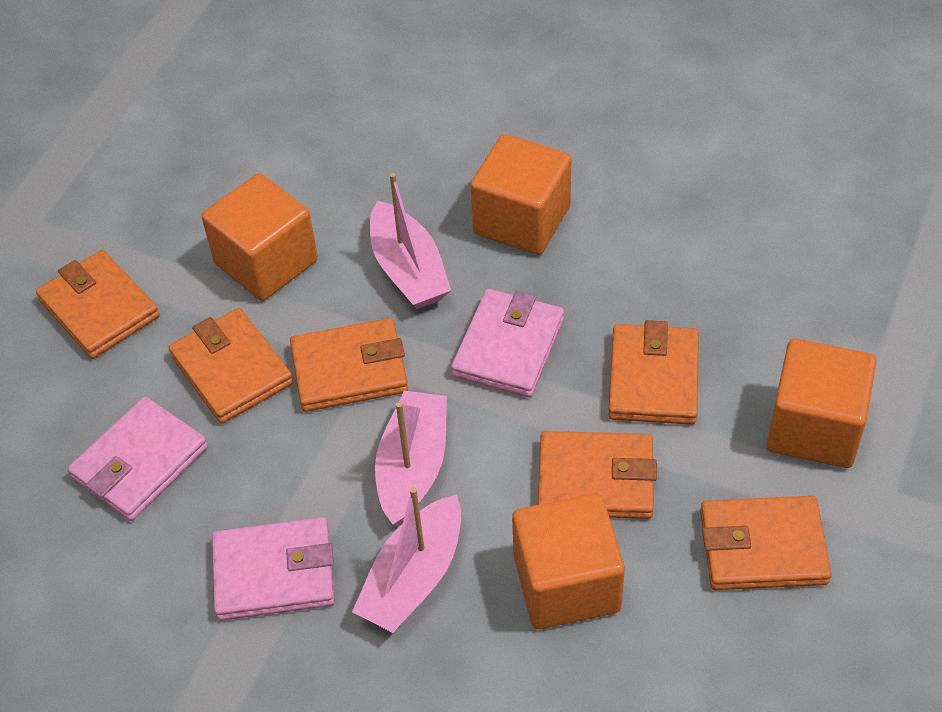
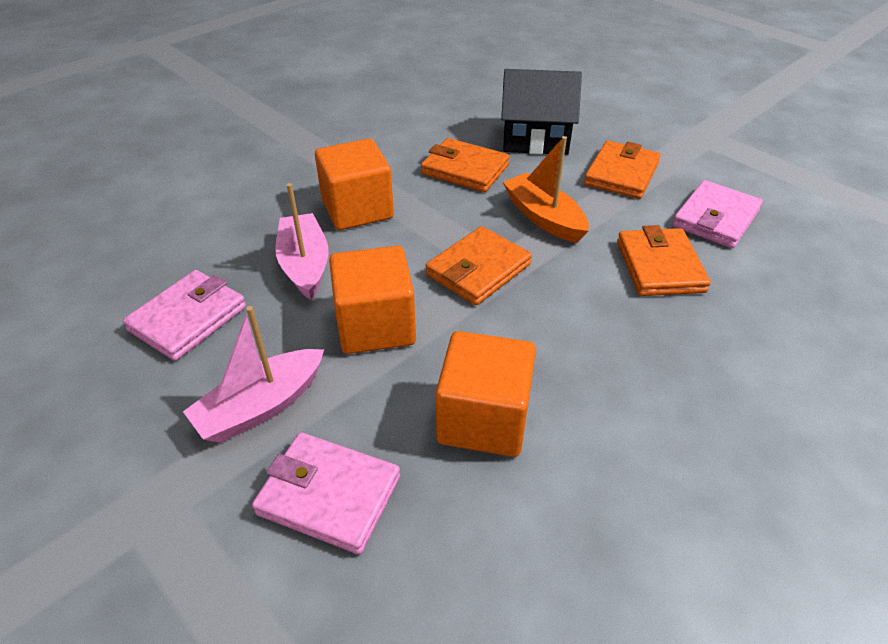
black house: none = 0 -> [501,69,582,155] = 1
orange boat: none = 0 -> [503,136,589,243] = 1
orange cube: [202,173,318,301] [470,134,571,255] [512,493,625,629] [766,339,876,468] = 4 -> [315,138,394,230] [329,246,416,354] [436,331,536,457] = 3
orange wallet: [36,250,160,359] [168,308,293,424] [290,318,408,412] [538,431,657,519] [608,320,699,425] [700,496,832,590] = 6 -> [421,138,510,192] [426,226,532,305] [584,141,661,199] [617,225,711,296] = 4
pink boat: [352,487,461,633] [370,173,451,309] [375,391,447,527] = 3 -> [183,306,324,443] [275,183,328,300] = 2

